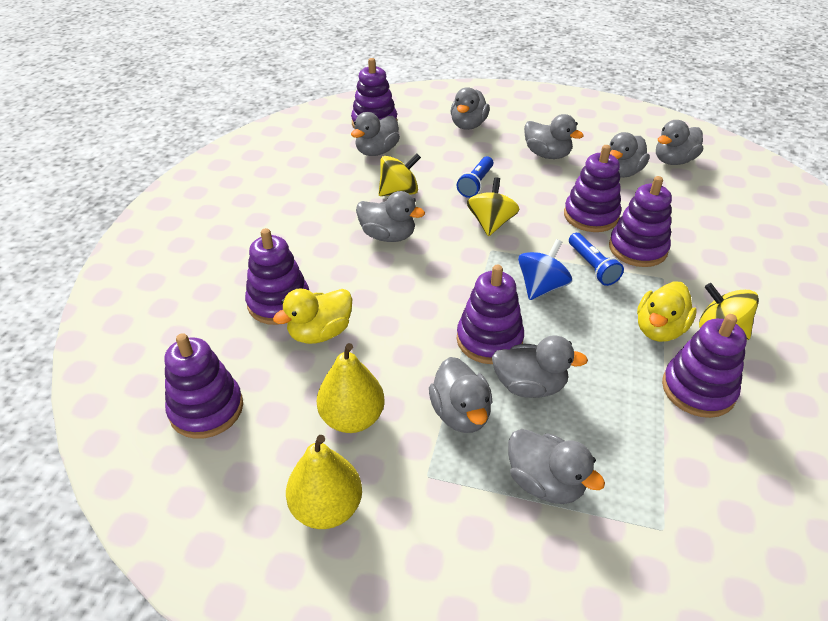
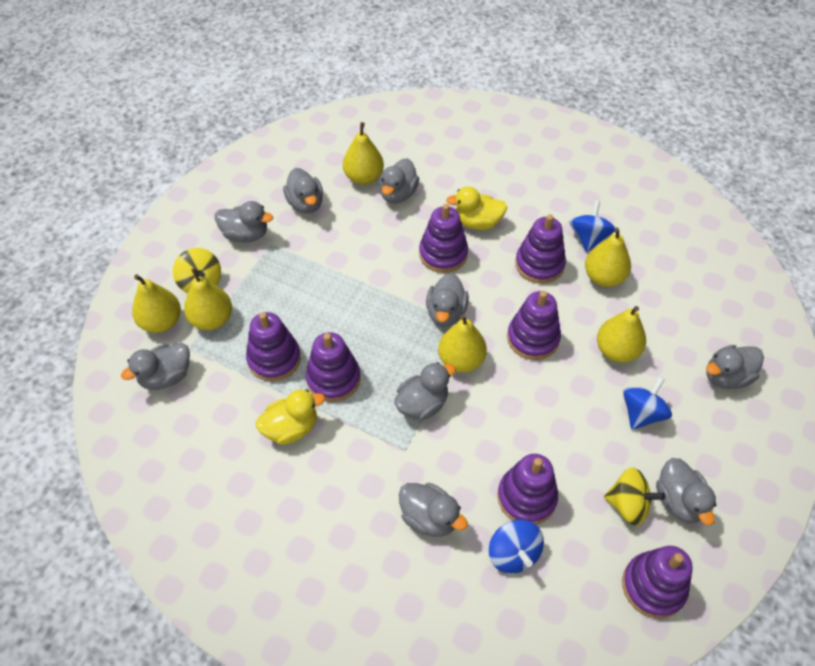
blue flashlight: [457,156,493,198] [569,233,624,286] = 2 -> none = 0
blue spinning top: [518,239,572,300] = 1 -> [489,520,544,573] [570,201,615,252] [623,376,672,430] = 3
yellow pear: [286,435,362,529] [316,343,384,433] = 2 -> [132,274,181,333] [184,268,232,330] [343,122,384,185] [438,314,487,372] [585,228,631,287] [597,306,646,363] = 6
yellow spinning top: [379,154,421,196] [467,178,519,236] [699,283,759,340] = 3 -> [173,248,221,293] [604,468,665,526] = 2

